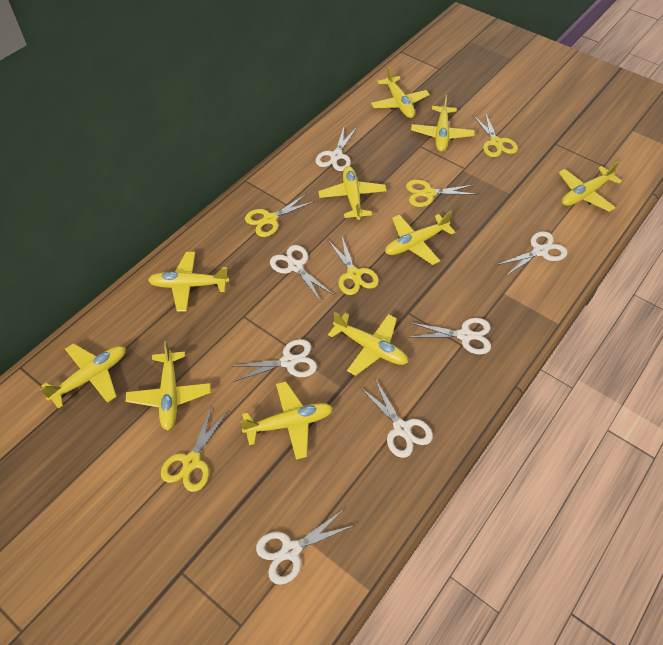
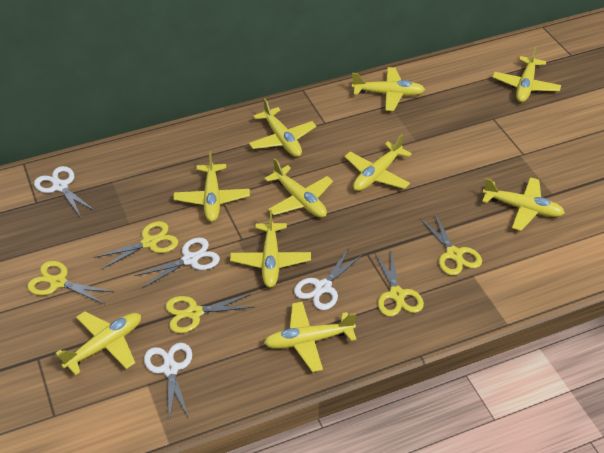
white scissors: [231,339,317,382] [256,508,355,585] [270,245,334,302] [316,127,357,171] [360,379,433,458] [409,318,491,354] [497,231,568,277] = 7 -> [34,166,95,217] [134,237,220,288] [144,343,192,423] [294,248,363,310] = 4

